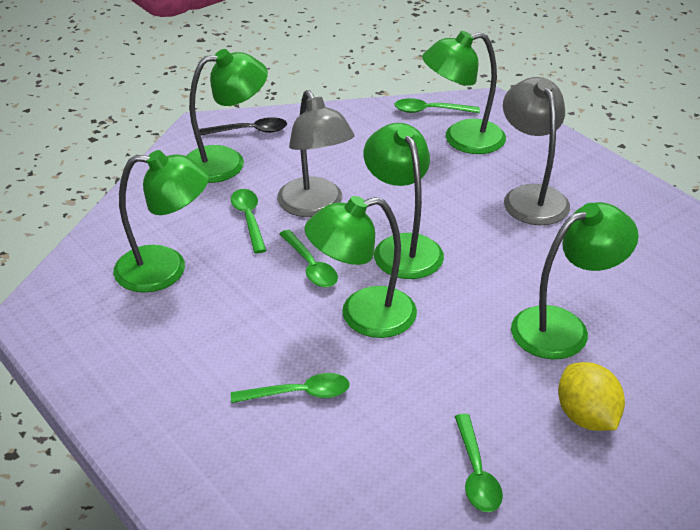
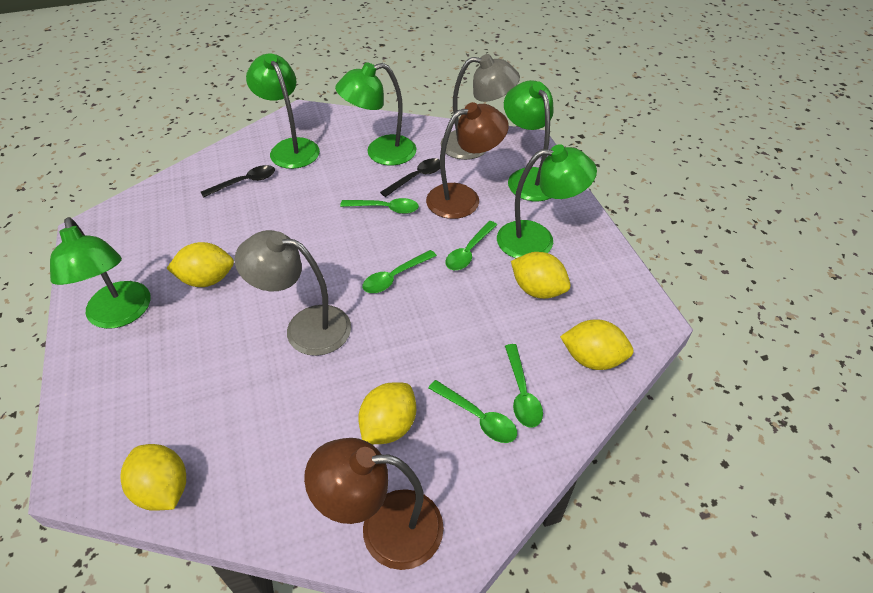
black spoon: [199,117,287,135] = 1 -> [201,165,275,198] [380,158,440,197] = 2
brown lamp: none = 0 -> [304,438,444,570] [426,102,509,219] = 2
green lamp: [113,150,209,293] [186,49,268,183] [304,196,417,338] [364,123,444,279] [422,31,506,154] [511,202,639,359] = 6 -> [50,217,151,329] [246,53,320,169] [335,62,417,166] [497,144,597,258] [504,80,554,201] = 5
yellow lemon: [558,362,625,431] = 1 -> [120,444,186,511] [167,242,234,287] [358,382,416,444] [511,252,571,299] [560,319,634,370] = 5

